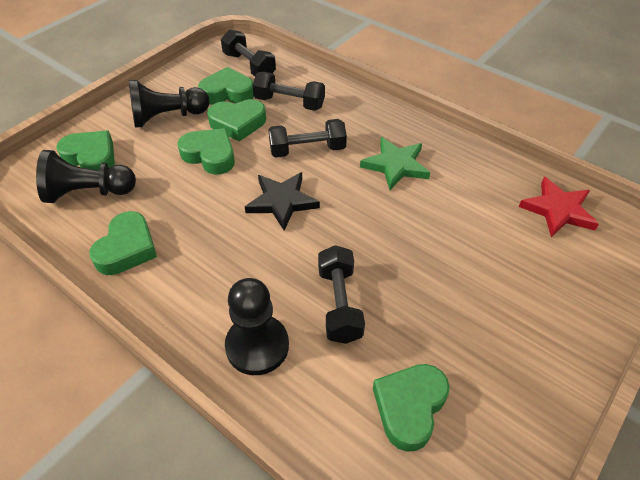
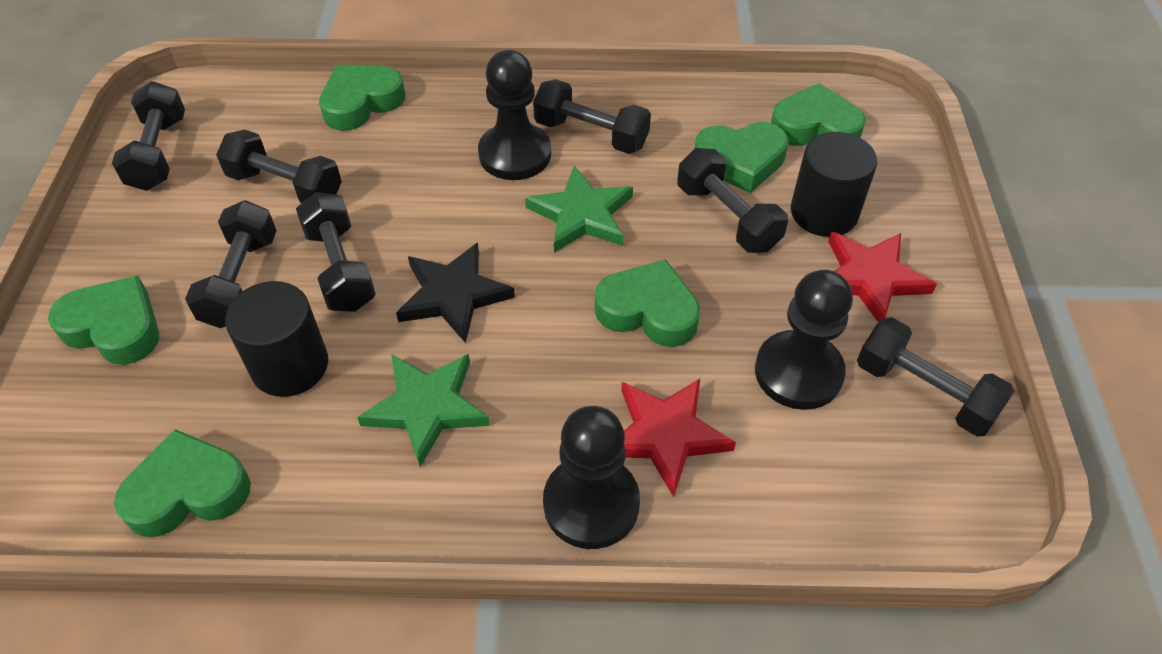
black cylinder: none = 0 -> [225,281,328,397] [791,132,877,237] = 2
black dumbbell: [221,29,276,76] [252,72,325,111] [268,119,347,157] [318,245,365,344] = 4 -> [112,81,185,191] [185,200,277,328] [216,130,342,203] [296,192,376,312] [533,79,651,154] [677,148,788,253] [857,317,1014,436] = 7
green star: [360,137,430,190] = 1 -> [357,354,490,467] [525,166,633,253] = 2
red star: [519,177,599,237] = 1 -> [621,379,736,497] [828,232,937,323] = 2

